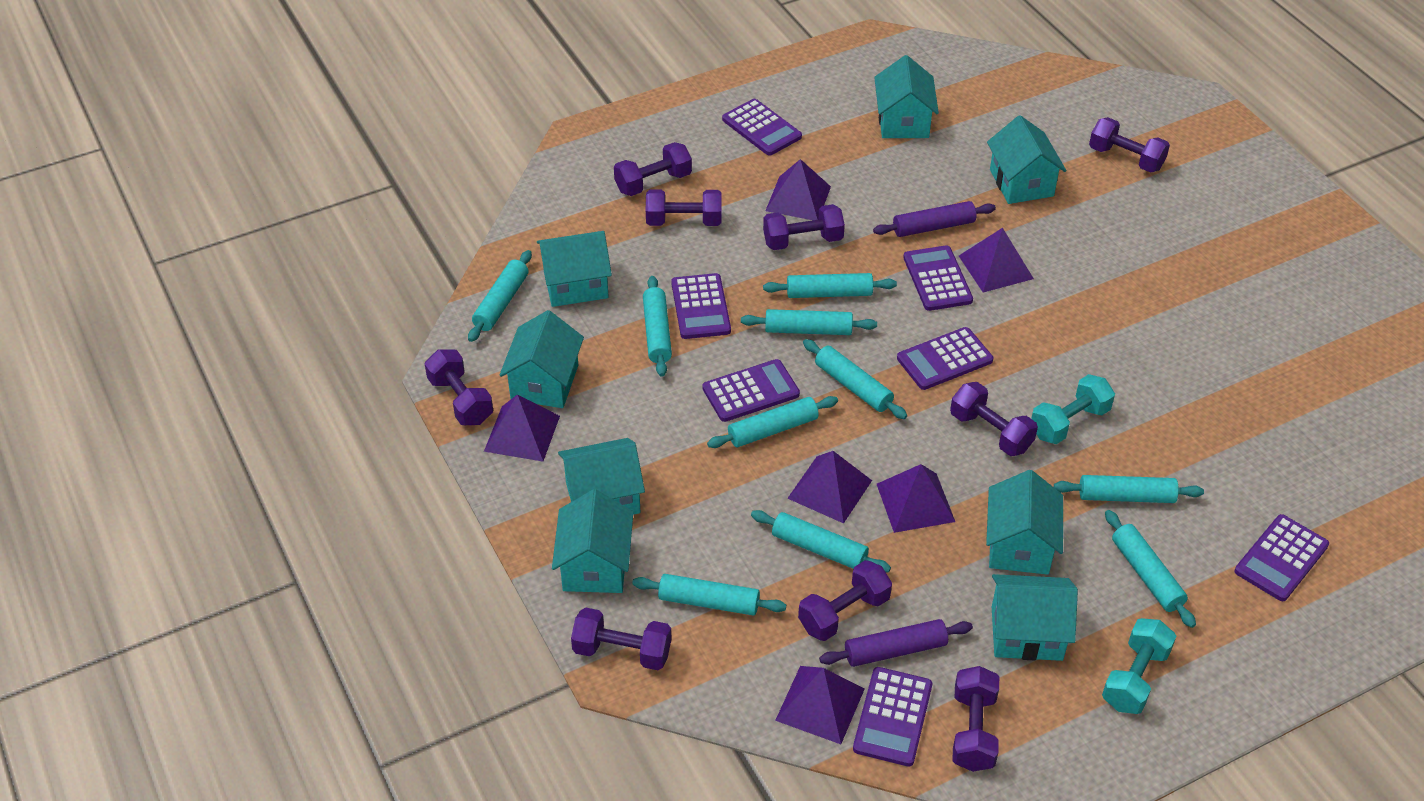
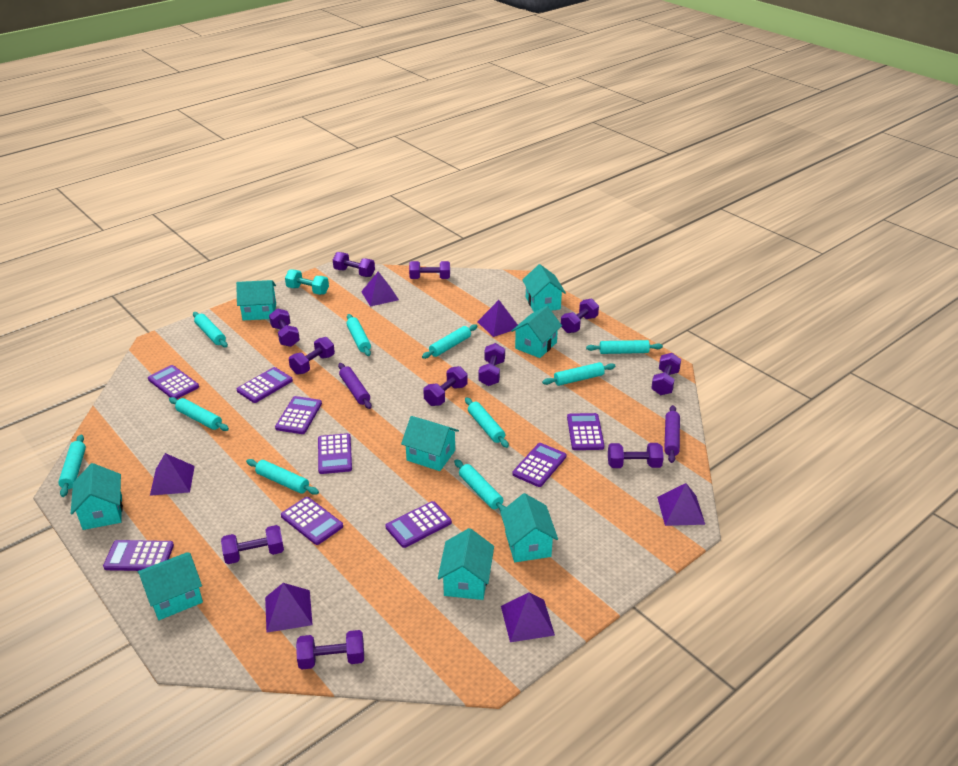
purple calculator: [671,273,731,339] [702,359,800,422] [722,99,802,156] [853,667,932,767] [897,327,993,390] [903,245,973,311] [1234,514,1329,601] = 7 -> [103,540,174,571] [148,365,199,399] [237,367,293,403] [275,396,322,434] [281,497,343,545] [318,433,352,474] [385,501,452,548] [512,443,566,487] [567,413,605,450] = 9
purple dumbbell: [425,349,493,425] [571,608,671,670] [614,142,692,196] [646,190,722,226] [763,204,845,250] [798,560,892,641] [950,382,1038,456] [952,666,999,772] [1089,117,1170,173] = 9 -> [221,525,284,564] [269,308,300,347] [289,337,335,375] [296,630,364,670] [333,252,375,277] [409,261,450,279] [423,366,468,406] [479,343,505,386] [561,299,599,333] [608,443,664,468] [651,353,681,395] = 11
turquoise dumbbell: [1031,374,1115,444] [1102,618,1176,714] = 2 -> [285,270,329,295] = 1

